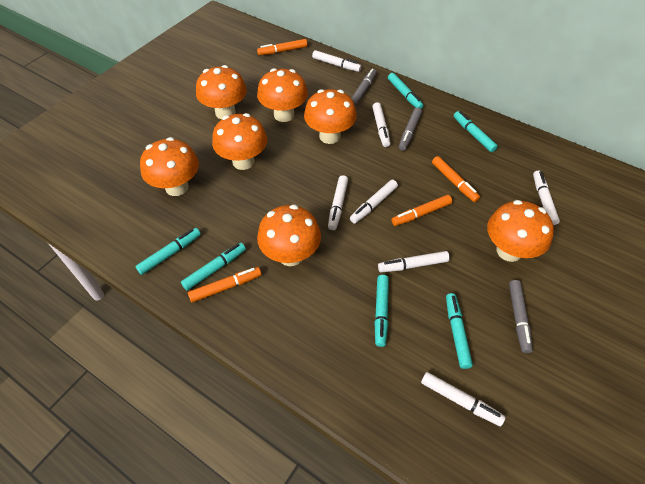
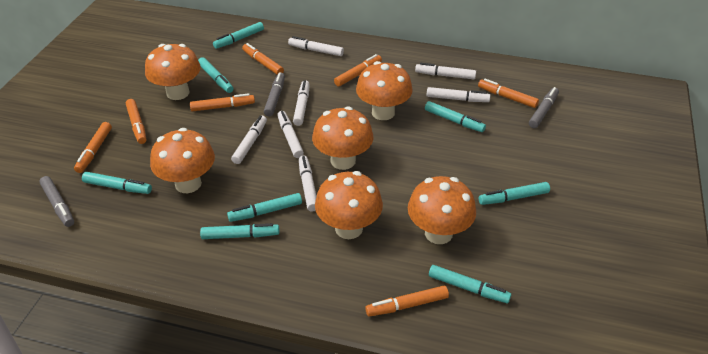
orange marker: [188,267,261,302] [257,39,307,55] [391,195,452,226] [432,156,480,202] = 4 -> [74,122,112,173] [126,99,146,144] [190,93,255,111] [242,43,284,75] [334,54,382,87] [365,285,449,317] [478,79,539,108] = 7
orange mushroom: [140,137,199,196] [196,65,247,119] [212,113,267,170] [257,68,308,122] [257,205,321,266] [304,89,357,144] [487,200,554,262] = 7 -> [145,44,201,100] [150,128,215,193] [312,106,373,170] [315,171,383,239] [356,61,413,120] [408,176,476,244] = 6
turquoise marker: [135,228,201,275] [181,243,246,290] [375,275,389,347] [388,73,424,109] [446,293,473,369] [454,111,498,152] = 6 -> [82,172,152,194] [198,57,233,93] [200,223,279,239] [213,22,264,49] [227,193,302,222] [425,101,486,132] [429,265,511,303] [479,182,550,205] = 8

